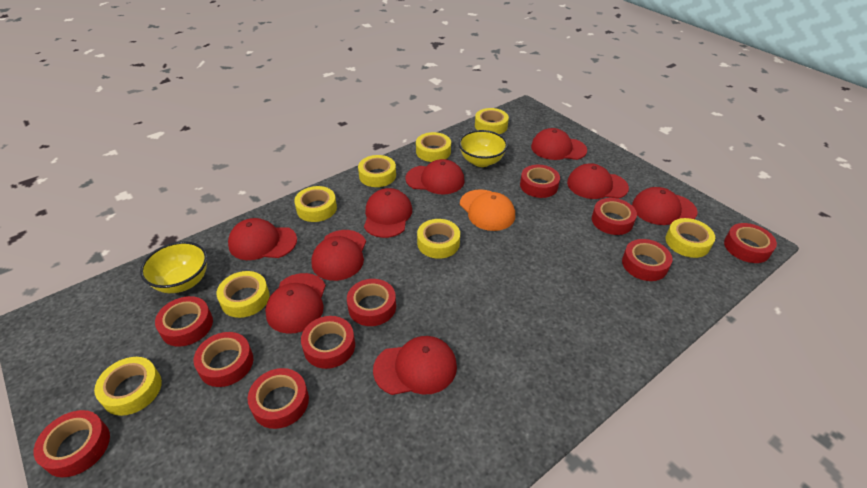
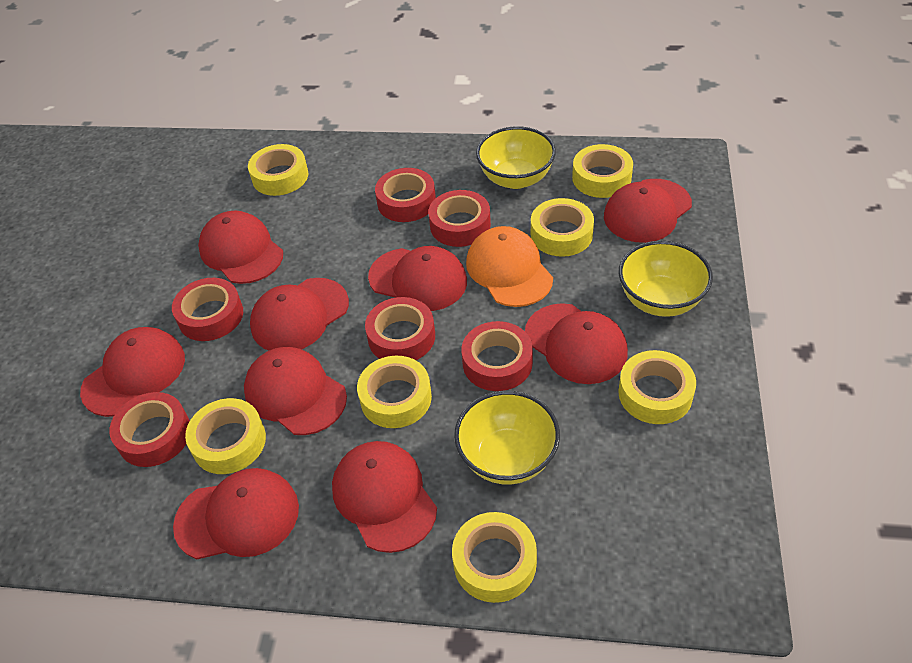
red tape: [34,410,110,477] [155,296,213,347] [193,332,253,387] [248,368,309,429] [301,316,355,369] [347,279,396,326] [520,165,560,198] [592,198,637,235] [622,239,672,281] [724,223,777,263] = 10 -> [109,392,190,467] [172,278,243,341] [365,297,435,360] [375,168,436,222] [428,190,491,247] [461,321,533,391] = 6
yellow bowl: [140,241,207,293] [459,130,508,167] = 2 -> [454,391,560,485] [476,126,556,189] [619,241,713,317] = 3
yellow tape: [94,357,162,416] [217,271,270,318] [294,186,337,222] [358,155,396,187] [416,132,451,162] [417,219,460,259] [475,108,509,134] [666,218,715,258] = 8 -> [185,398,266,474] [248,144,308,196] [357,356,432,428] [452,512,537,603] [531,198,594,257] [572,144,633,198] [618,350,696,424] = 7

